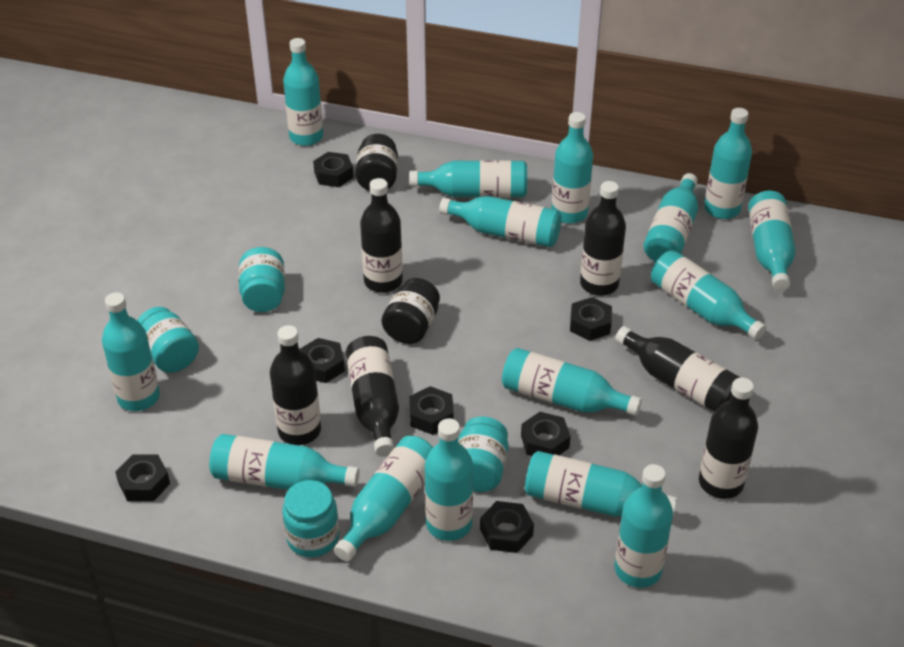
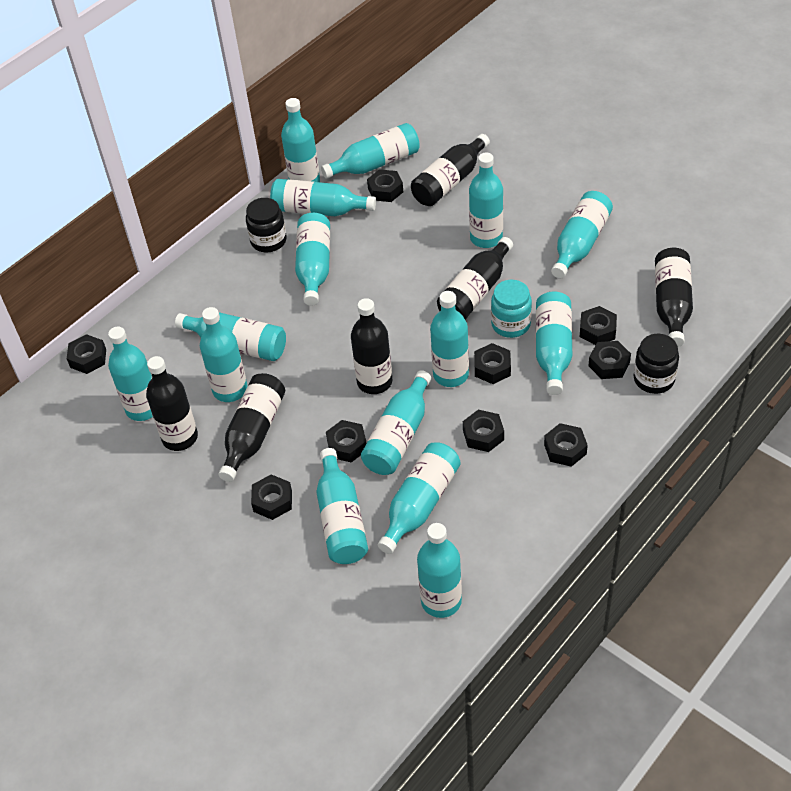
black nut: [115,454,170,502] [299,338,345,383] [313,152,354,187] [409,386,454,435] [480,501,534,553] [521,412,571,456] [570,297,612,341] = 7 -> [67,334,106,374] [251,474,292,520] [326,420,367,462] [367,169,403,202] [463,410,504,452] [474,343,511,384] [544,423,588,467] [580,306,617,345] [588,341,631,379] = 9
turquoise jar: [137,307,199,373] [239,247,285,312] [282,480,339,557] [458,416,508,492] = 4 -> [491,280,532,338] = 1

